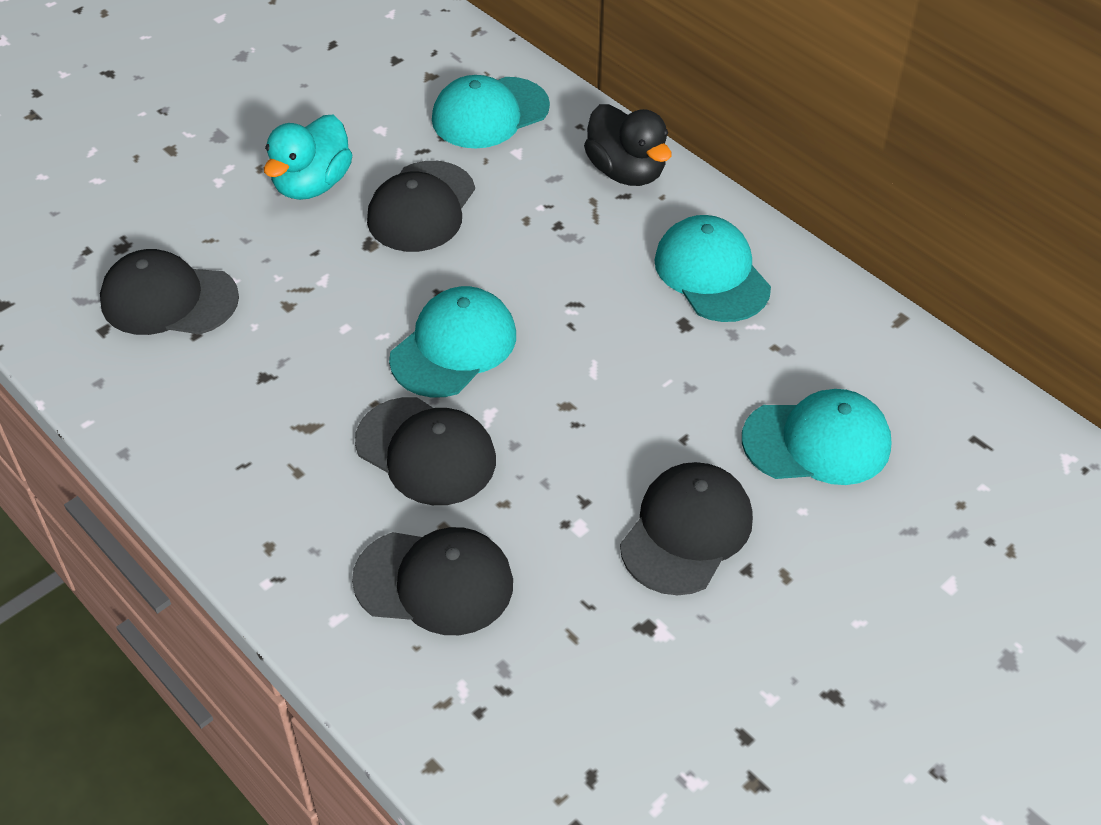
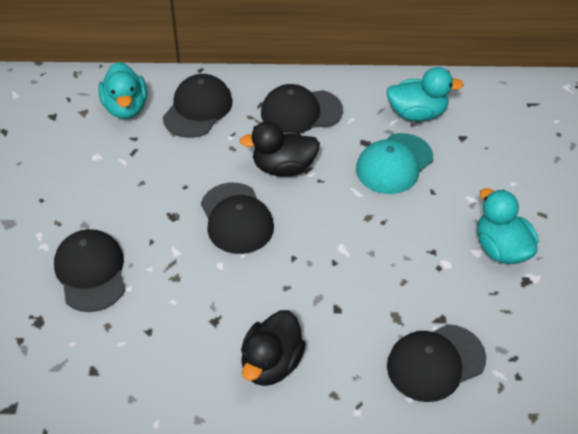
black duck: [584,104,672,186] = 1 -> [239,121,320,177] [241,310,306,386] = 2
turquoise cap: [389,286,516,398] [432,75,550,148] [654,215,771,322] [742,389,892,485] = 4 -> [356,133,433,194] = 1
turquoise duck: [264,115,352,200] = 1 -> [98,62,147,119] [387,67,464,121] [477,188,538,264] = 3

